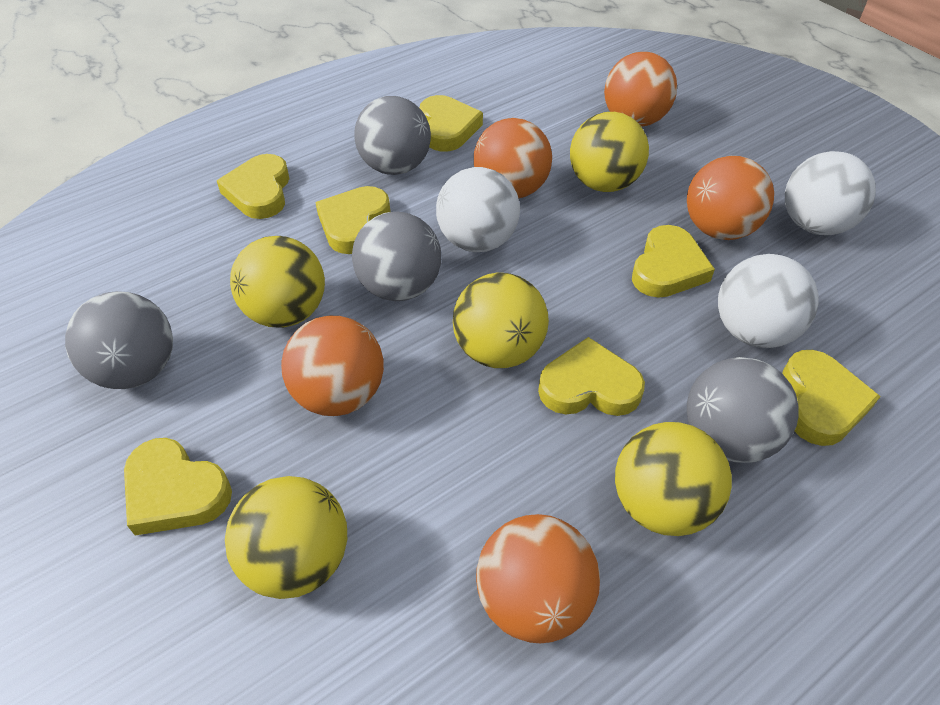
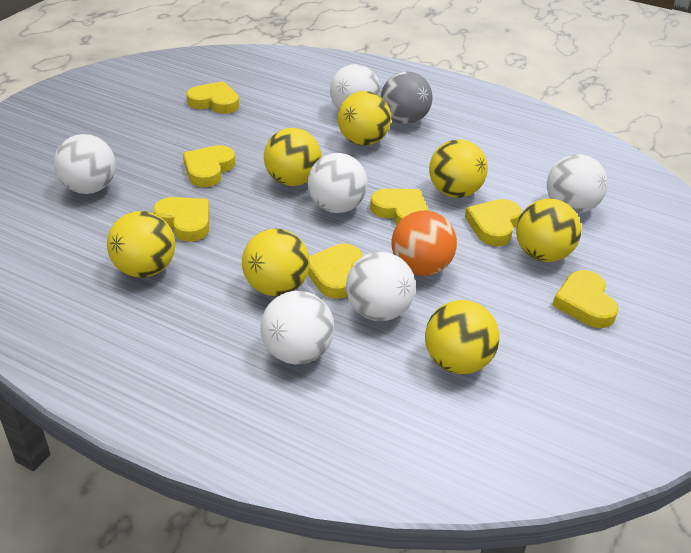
grey ball: [65,291,173,389] [352,212,441,301] [354,96,431,175] [687,357,799,463] = 4 -> [381,71,432,124] = 1
orange ball: [281,316,384,416] [474,118,552,198] [476,514,600,644] [604,52,677,127] [687,156,774,240] = 5 -> [392,211,457,276] = 1
white ball: [436,167,520,252] [718,254,819,348] [785,151,876,235] = 3 -> [54,134,116,194] [260,291,334,364] [308,153,367,213] [330,64,381,110] [346,252,415,321] [547,154,608,213] = 6
yellow ball: [225,476,347,599] [230,236,325,328] [453,273,549,368] [570,112,649,192] [615,422,732,536] = 5 -> [107,211,175,278] [242,228,310,296] [264,128,321,186] [338,91,391,146] [425,300,499,374] [429,139,488,198] [516,199,581,262] = 7

